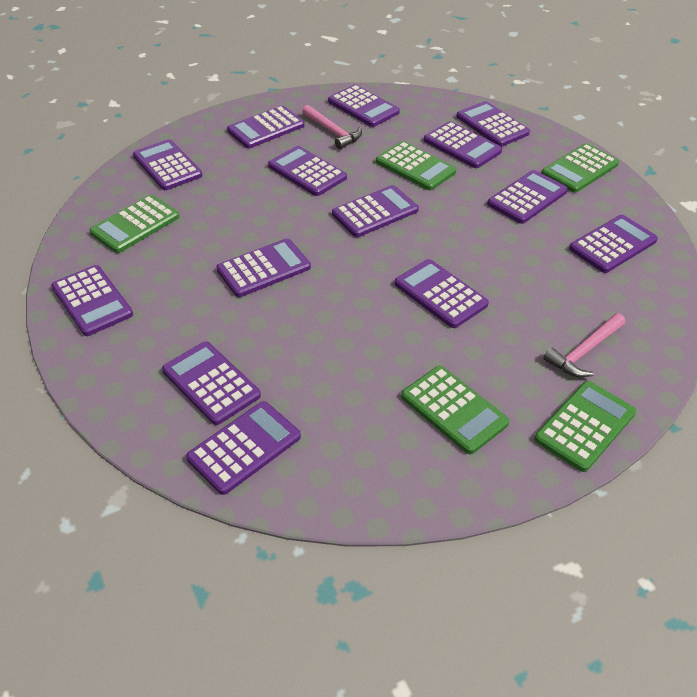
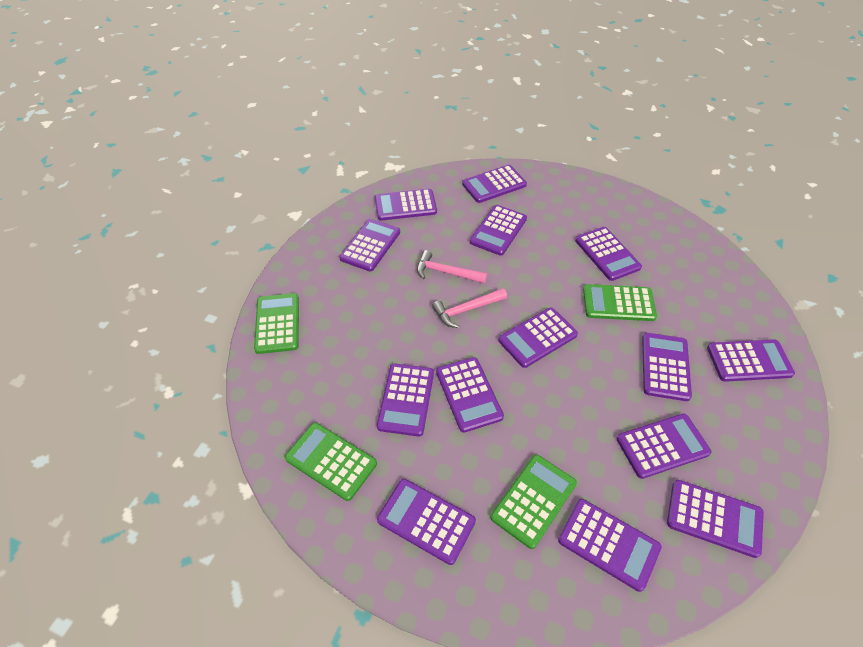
green calculator: [89,195,179,253] [376,141,457,190] [401,366,509,454] [534,381,636,472] [542,143,619,193] = 5 -> [254,293,299,354] [285,423,377,501] [491,455,577,549] [583,284,657,321] = 4

